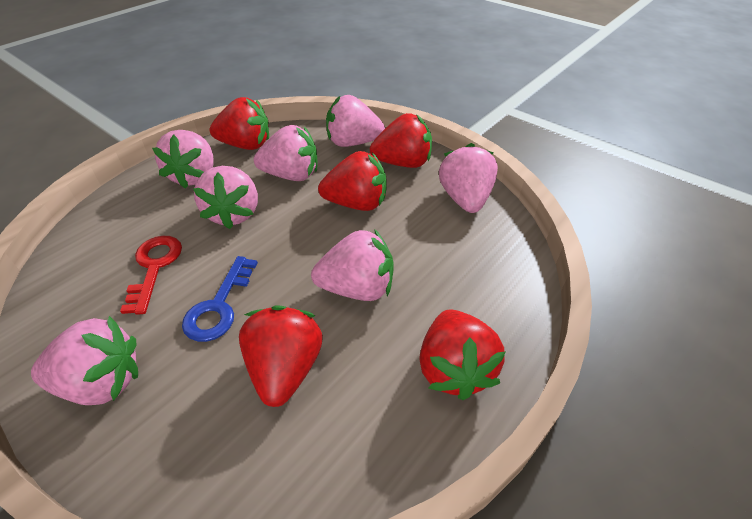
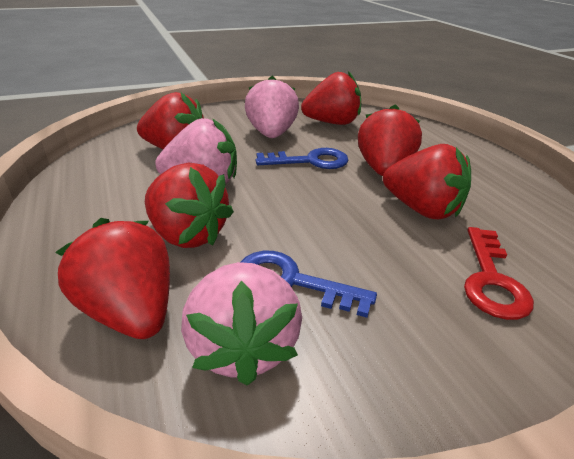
blue key: [182,256,258,342] = 1 -> [241,251,377,318] [256,148,348,169] = 2
pink strawberry: [31,316,138,405] [152,130,213,189] [193,166,258,229] [254,125,317,181] [311,229,394,301] [326,95,385,147] [439,143,498,213] = 7 -> [155,118,237,183] [181,262,302,386] [245,76,299,138] = 3
red strawberry: [210,97,269,150] [239,305,323,407] [318,151,387,211] [370,113,432,168] [419,309,505,400] = 5 -> [55,218,170,339] [137,92,204,149] [145,163,234,248] [301,71,361,125] [358,104,422,176] [383,144,471,219] = 6

